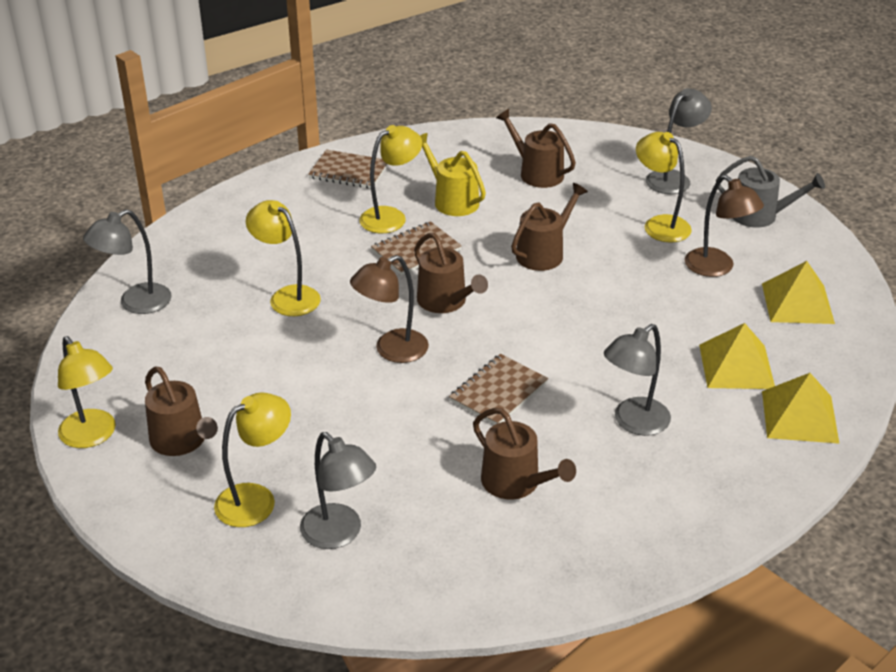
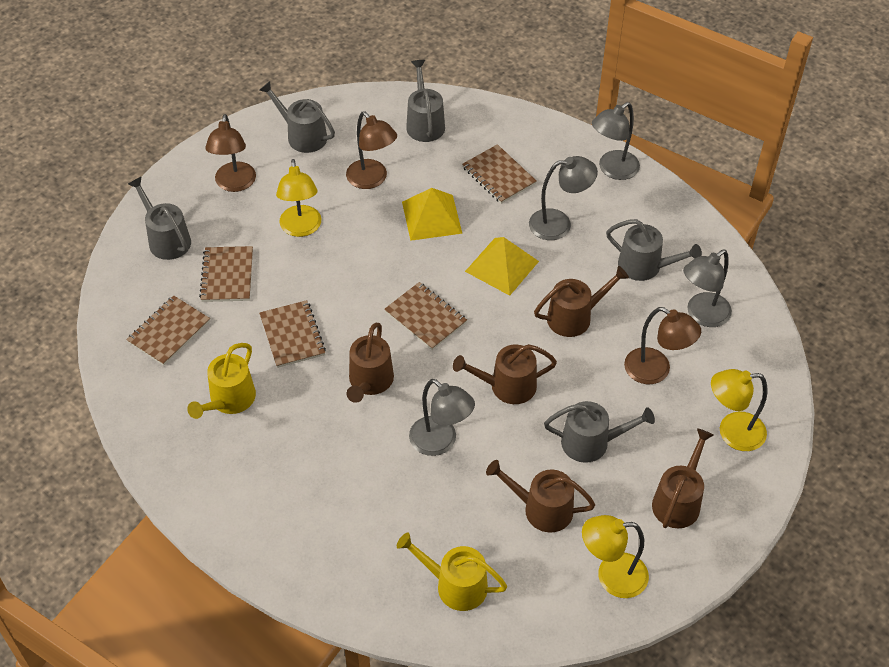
brown lamp: [350,255,429,363] [685,175,764,277] = 2 -> [205,114,256,192] [346,111,397,189] [624,307,701,384] = 3
brown notebook: [308,149,388,189] [371,221,462,275] [449,354,548,425] = 3 -> [126,295,210,366] [199,246,253,302] [259,300,326,368] [384,282,467,350] [462,144,537,204] = 5
grey watering can: [716,156,825,228] = 1 -> [128,177,191,260] [259,81,335,153] [406,60,445,142] [544,401,655,463] [606,219,702,281] = 5
yellow lamp: [58,336,116,448] [214,393,291,527] [246,200,321,316] [359,125,422,233] [636,132,692,242] = 5 -> [276,159,321,237] [582,515,649,598] [711,369,768,451] = 3
yellow pyramid: [699,323,775,389] [762,261,835,324] [762,373,839,444] = 3 -> [402,188,462,241] [465,237,539,296] = 2
yellow watering can: [420,133,486,216] = 1 -> [187,343,256,419] [397,533,507,611] = 2

